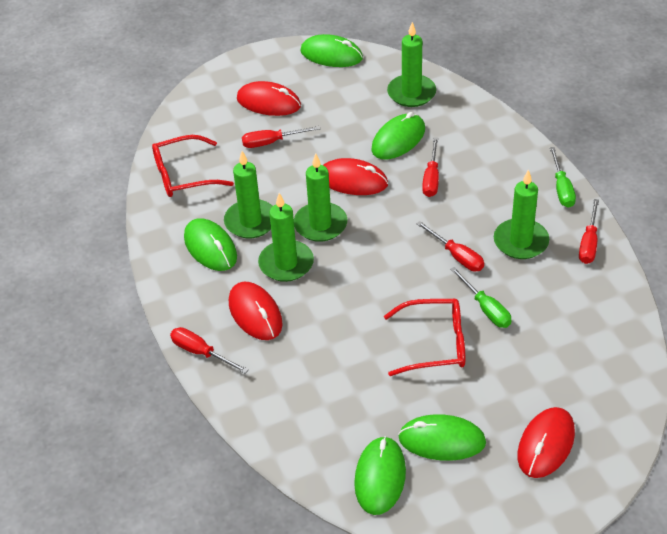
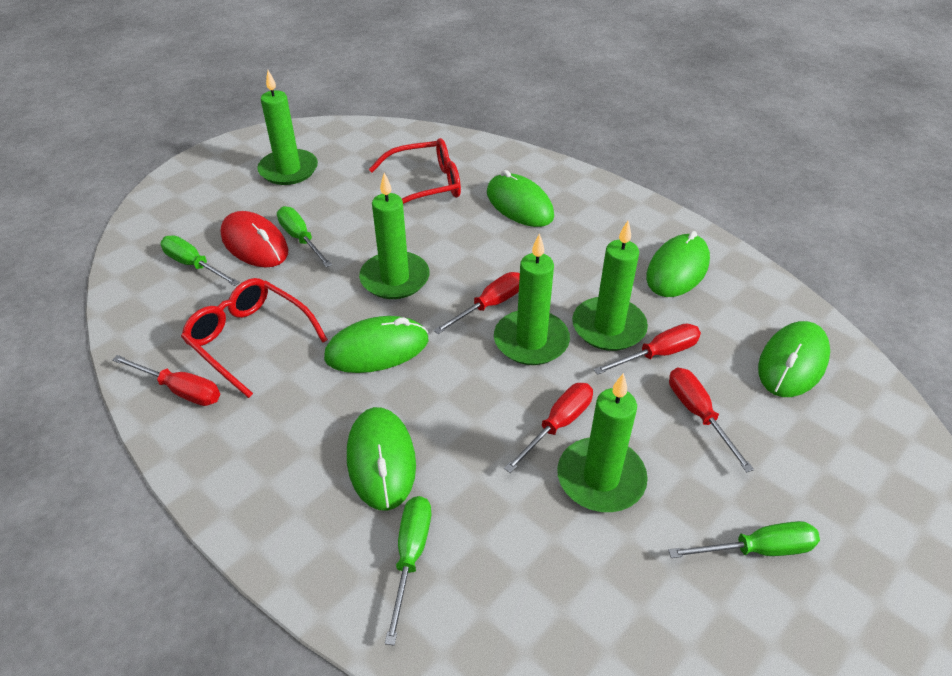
green screwdriver: [450,267,511,328] [550,147,576,208] = 2 -> [160,235,240,286] [277,206,332,268] [385,496,431,646] [668,521,820,558] = 4
red mouse: [229,282,283,340] [237,81,301,116] [323,158,388,195] [518,407,575,478] = 4 -> [220,211,288,268] = 1

